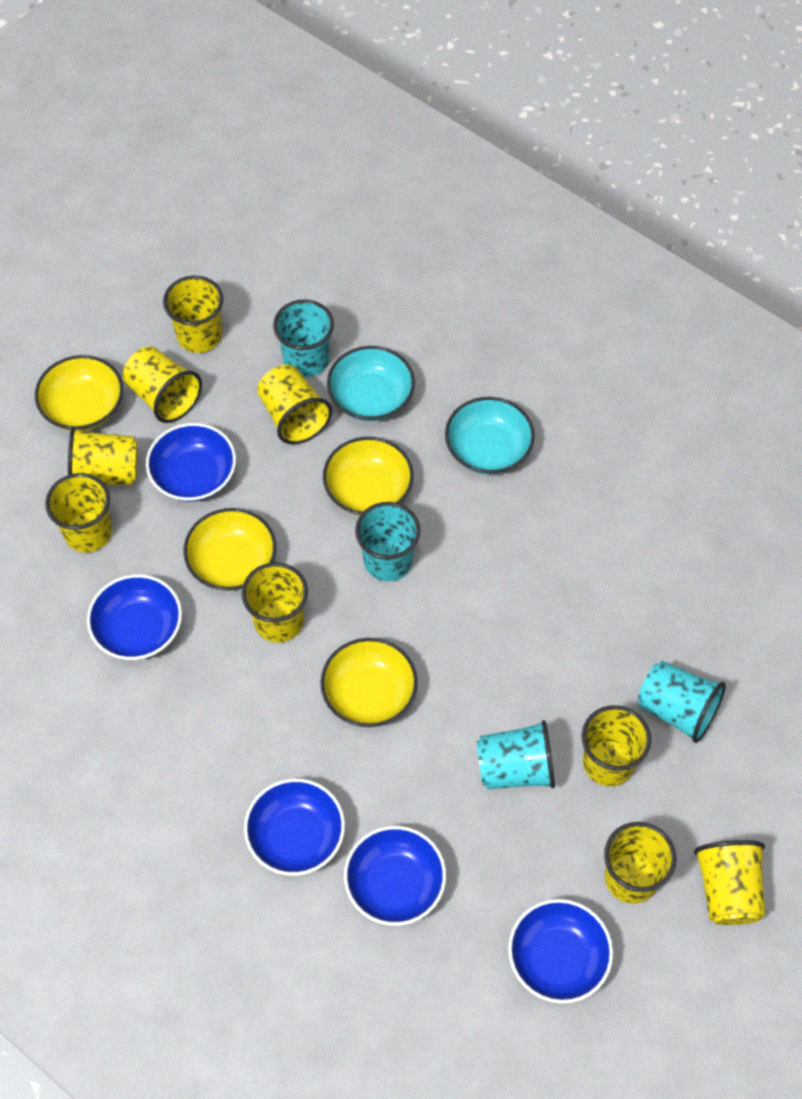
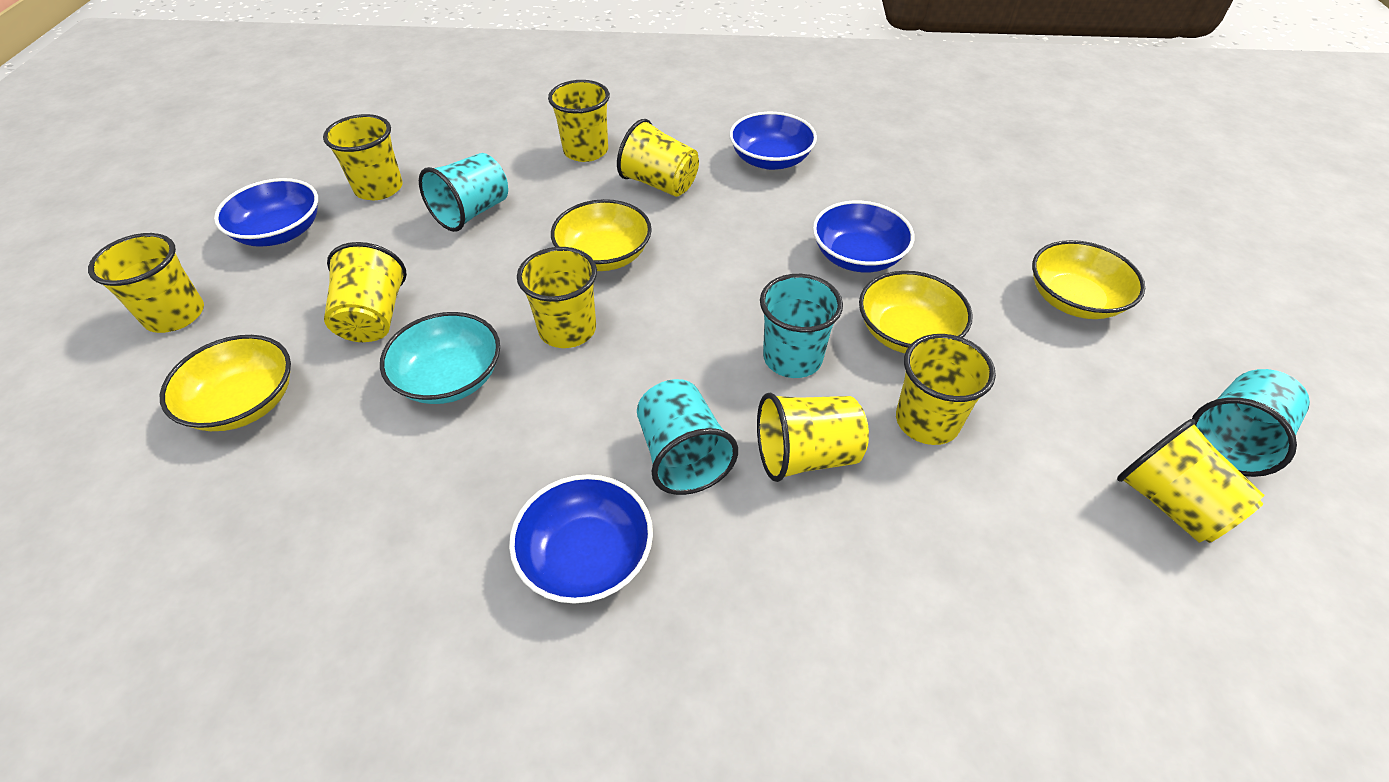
blue bowl: [87,574,182,660] [146,423,236,502] [244,778,345,876] [344,826,446,926] [508,899,613,1004] = 5 -> [214,178,318,247] [509,474,653,604] [729,112,817,170] [813,201,914,272] = 4
turquoise bowl: [327,346,415,421] [445,397,535,475] = 2 -> [380,312,500,404] = 1

